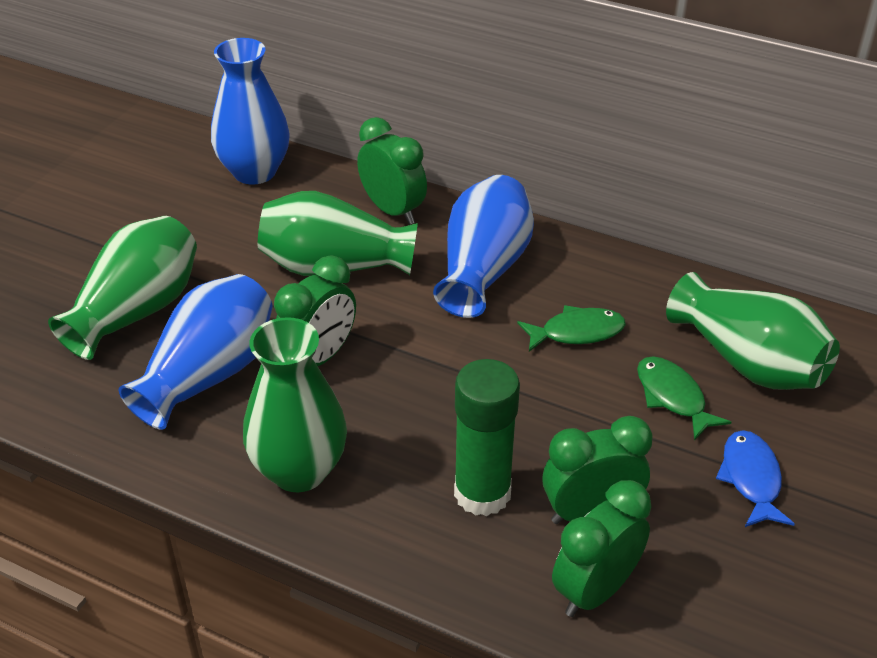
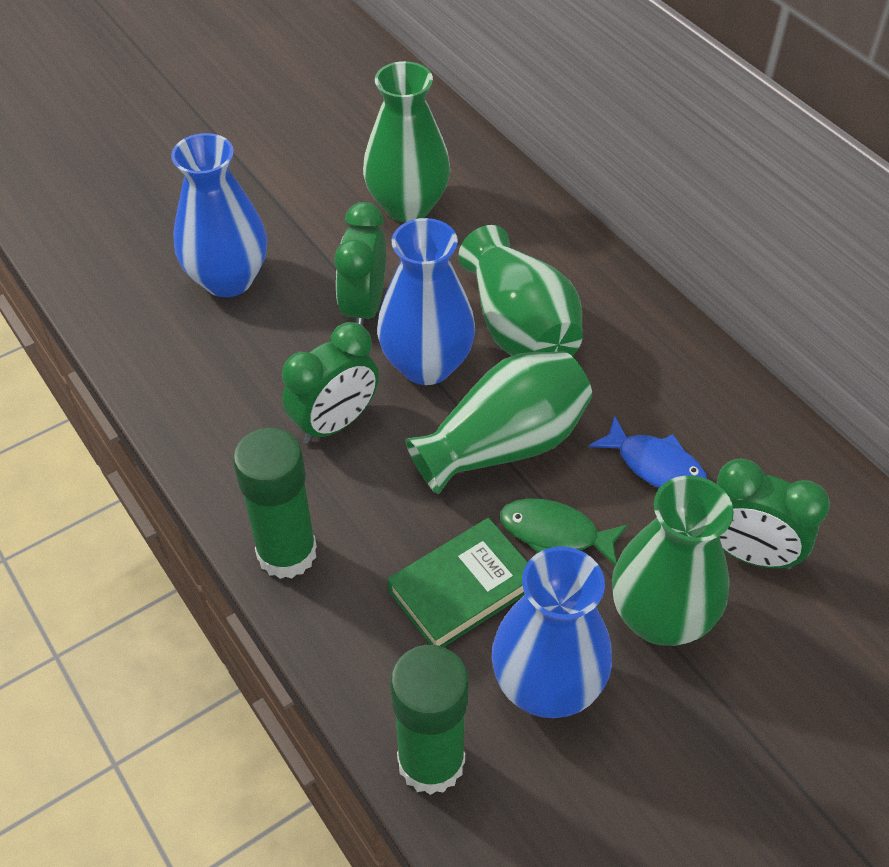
green book: none = 0 -> [388,518,528,647] = 1
green clock: [274,255,356,366] [357,117,427,225] [542,416,653,524] [552,480,652,617] = 4 -> [282,322,379,444] [334,202,386,326] [717,458,830,570] = 3
green fish: [517,305,626,352] [637,356,731,441] = 2 -> [500,498,628,566] = 1
green glue stick: [454,359,520,516] = 1 -> [233,428,317,579] [390,645,469,795] = 2

